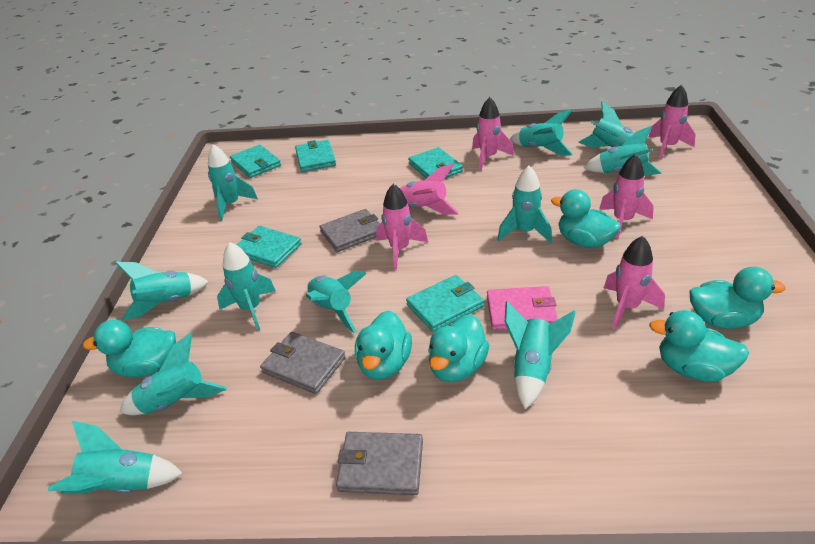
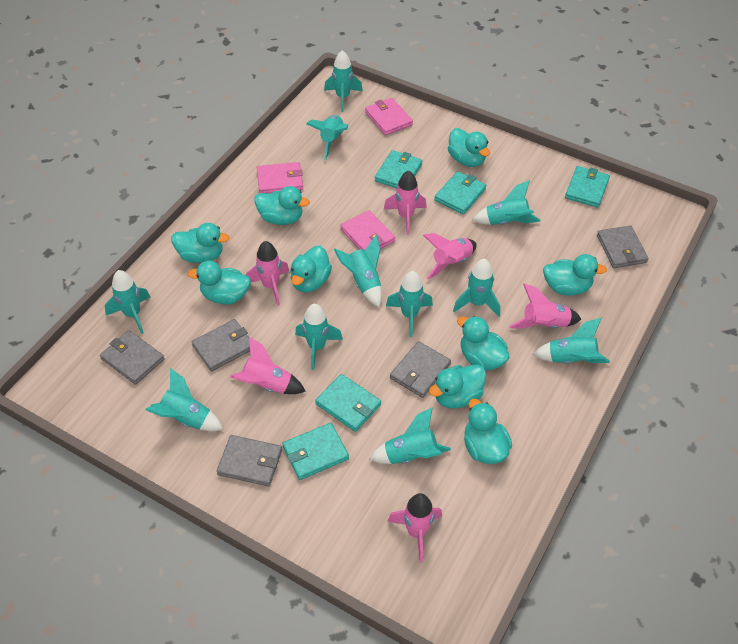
grey wallet: [260,332,346,394] [320,209,380,252] [336,432,423,495] = 3 -> [100,330,164,385] [192,319,250,371] [216,435,282,487] [390,341,451,398] [597,225,649,268] = 5
pink wallet: [487,286,558,330] = 1 -> [257,162,303,193] [340,210,395,251] [365,98,413,135] = 3
turquoise duck: [83,320,176,378] [355,311,412,380] [428,315,489,382] [551,189,621,248] [649,310,749,382] [689,267,786,329] = 6 -> [171,223,229,263] [188,261,251,305] [254,186,310,225] [290,246,332,292] [429,365,486,408] [448,128,490,167] [457,316,510,370] [464,399,512,464] [543,254,607,296] = 9

